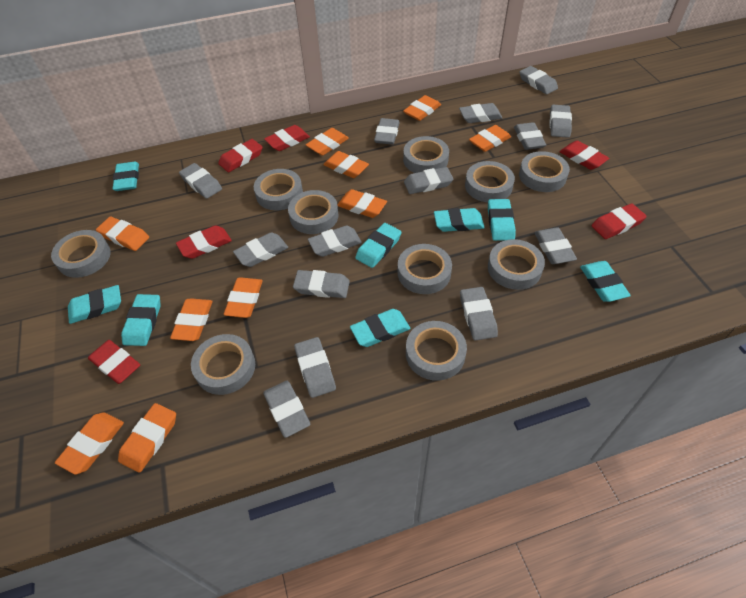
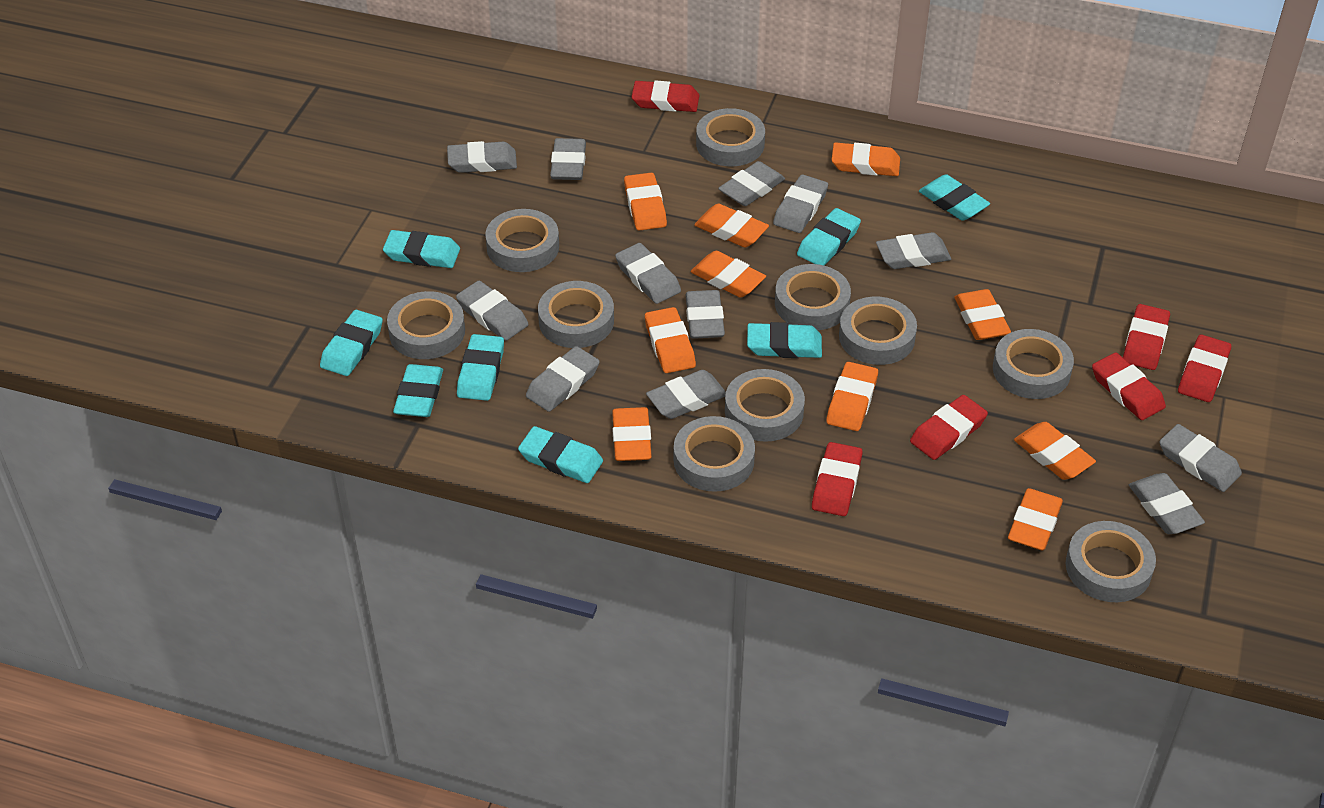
grey eraser: [179,163,222,199] [233,232,288,267] [263,381,310,438] [293,270,350,298] [294,337,336,398] [308,226,362,257] [374,118,400,145] [404,167,453,194] [459,103,502,123] [460,287,498,341] [514,122,546,150] [520,66,558,94] [534,227,577,264] [549,105,572,138] = 14 -> [447,141,517,173] [456,281,528,341] [526,346,600,412] [550,138,586,180] [615,243,681,304] [646,370,726,419] [686,290,725,339] [718,161,785,206] [773,175,828,233] [876,232,951,269] [1129,473,1205,534] [1159,424,1242,492] = 12

